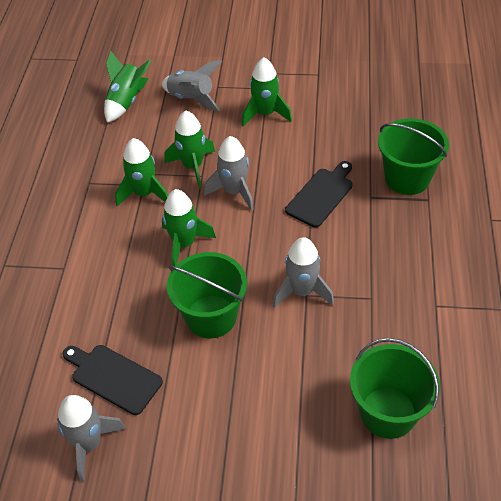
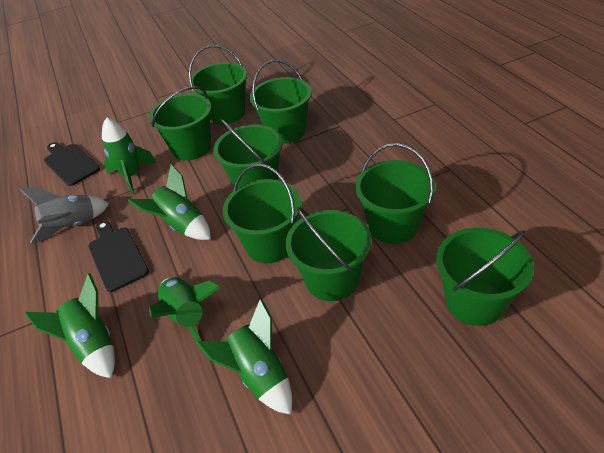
green bucket: [167,252,247,338] [350,338,440,439] [378,119,449,195] = 3 -> [149,86,211,161] [189,45,247,125] [213,119,283,188] [223,164,301,263] [250,60,312,144] [285,207,372,301] [355,143,436,244] [436,228,534,326] = 8
grey rocket: [57,395,126,482] [162,60,222,111] [204,136,254,211] [273,237,334,308] = 4 -> [19,187,109,243] = 1

